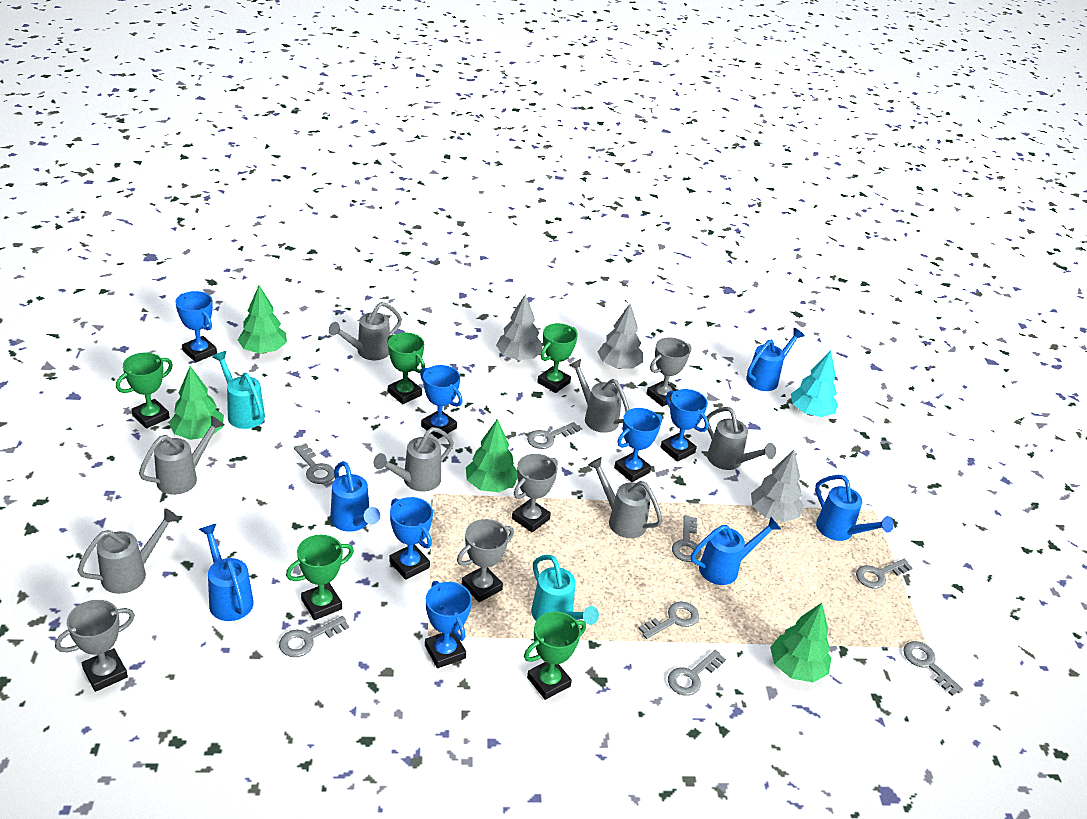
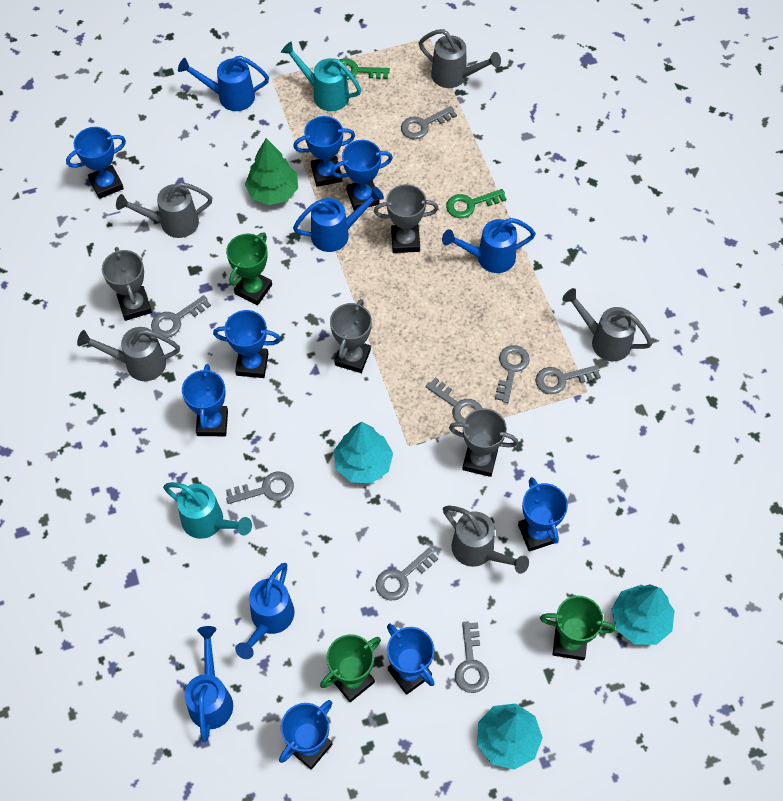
blue trophy: [176,291,217,362] [390,497,433,580] [420,365,463,439] [425,581,472,668] [614,408,662,482] [660,389,709,462] = 6 -> [66,127,126,199] [182,364,228,436] [213,310,281,378] [279,700,333,770] [293,116,355,187] [331,140,393,211] [387,624,435,695] [518,477,568,551] = 8
green key: none = 0 -> [339,58,390,80] [446,189,506,218] = 2
green tree: [169,366,224,440] [238,285,287,353] [466,419,518,492] [770,603,831,682] = 4 -> [245,138,298,205] = 1
green trophy: [116,352,173,429] [286,535,354,620] [387,333,425,404] [524,612,586,700] [537,323,578,393] = 5 -> [226,233,272,305] [320,634,381,702] [540,596,615,660] = 3
grey tree: [496,294,543,360] [598,304,643,369] [751,450,804,522] = 3 -> none = 0
grey watering can: [77,508,179,594] [139,416,224,495] [329,302,402,360] [374,427,454,492] [569,359,629,433] [588,457,662,538] [706,407,776,470] = 7 -> [77,327,180,381] [116,182,212,238] [419,29,501,88] [443,505,529,574] [563,288,653,361] = 5
turquoise tree: [791,351,838,417] = 1 -> [334,422,393,483] [477,704,543,770] [611,584,675,645] = 3

